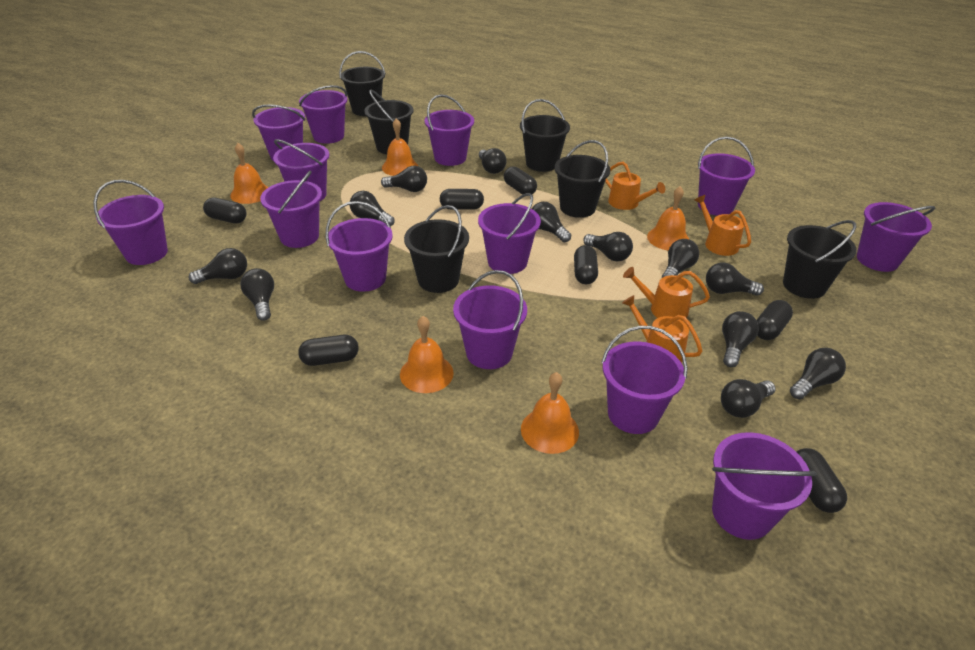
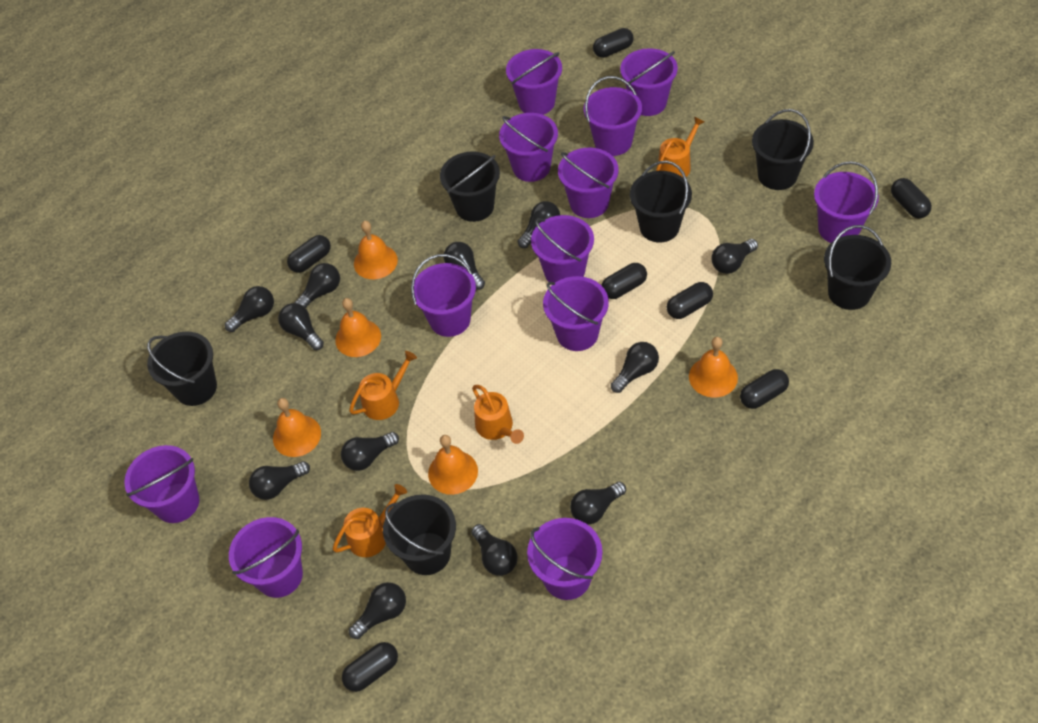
purple bucket: [93,180,168,265] [252,104,305,161] [260,170,322,248] [273,139,329,202] [299,85,347,144] [325,201,393,292] [425,94,474,166] [453,270,527,369] [478,193,541,274] [601,326,687,434] [698,137,755,216] [712,432,817,540] [857,202,936,272] = 13 -> [124,445,199,523] [229,517,303,598] [411,254,476,337] [499,113,558,182] [506,49,562,115] [527,518,602,600] [531,215,594,283] [543,276,609,351] [558,148,619,218] [584,76,642,156] [620,48,678,116] [814,161,879,243] = 12

